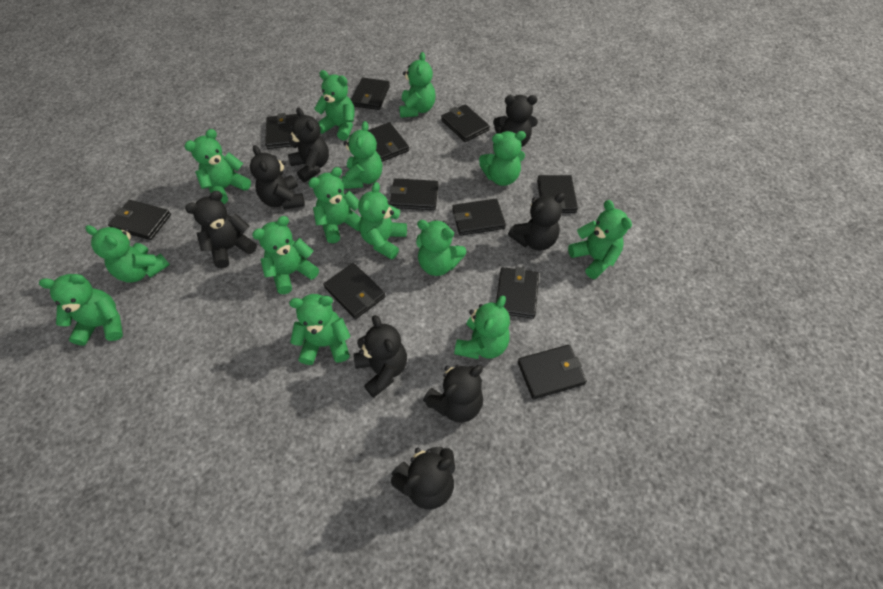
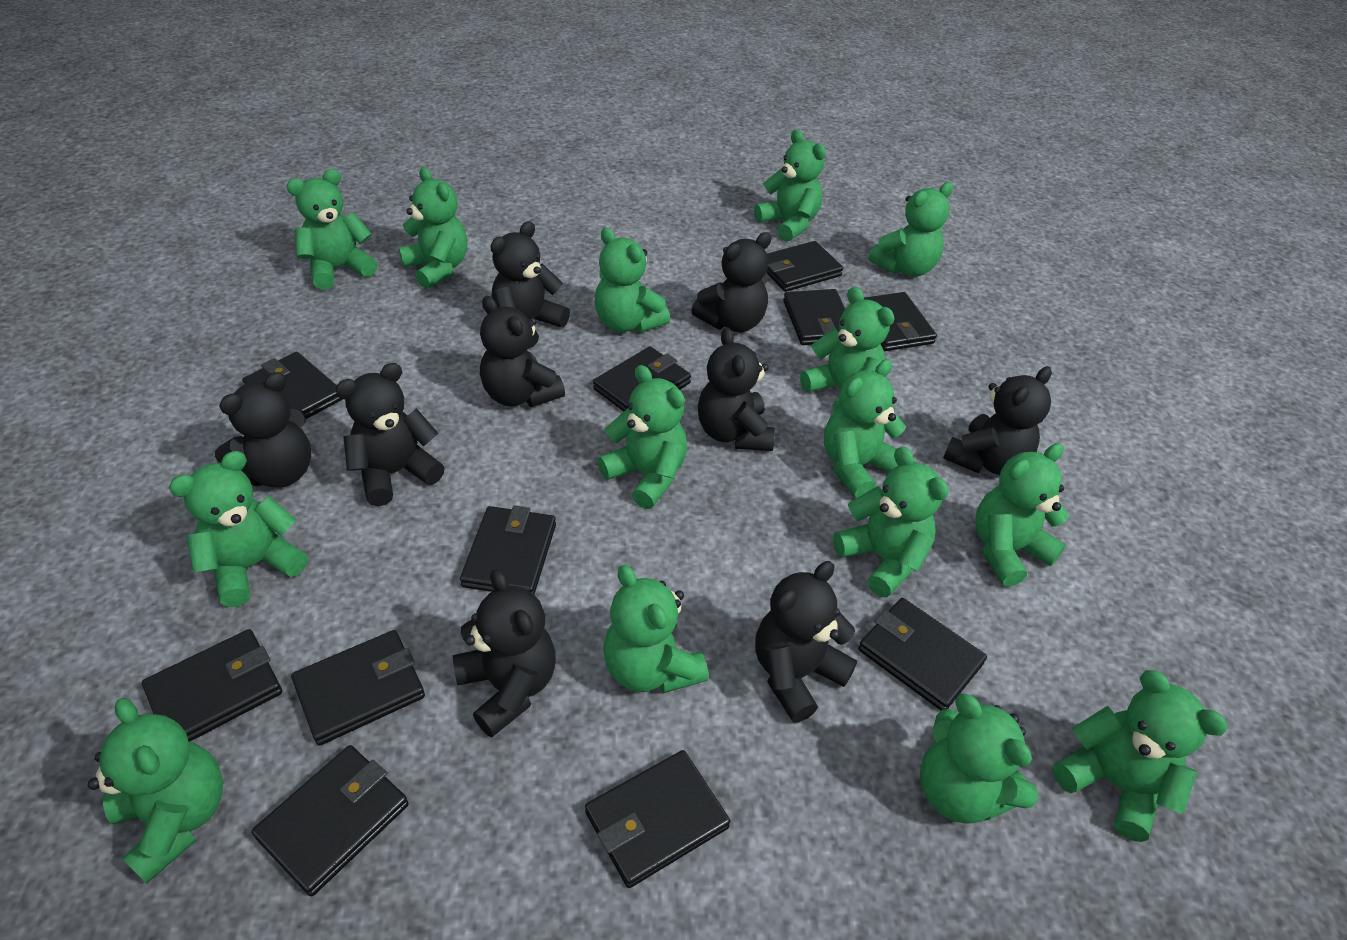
black teddy bear: [185,191,257,268] [250,145,305,209] [288,107,329,182] [353,315,407,398] [391,447,455,510] [423,364,483,423] [493,95,538,147] [508,193,565,251] = 8 -> [215,372,311,487] [335,363,445,506] [453,569,556,737] [480,296,565,407] [491,221,570,348] [691,232,771,332] [698,327,775,451] [755,561,857,723] [943,366,1052,475] = 9
green teddy bear: [39,274,123,346] [86,225,170,283] [184,129,251,204] [252,216,319,294] [289,294,351,365] [308,167,361,243] [314,70,355,140] [342,121,382,189] [358,182,407,260] [399,52,436,118] [416,220,467,276] [454,296,510,359] [479,131,526,186] [568,200,632,279] = 14 -> [88,698,223,883] [169,451,308,607] [286,169,377,290] [399,167,467,289] [595,228,670,333] [598,365,687,509] [603,565,709,693] [754,129,826,242] [800,287,895,412] [824,359,906,498] [833,446,949,598] [869,182,953,276] [920,694,1038,824] [975,443,1069,587] [1052,670,1228,842] = 15

